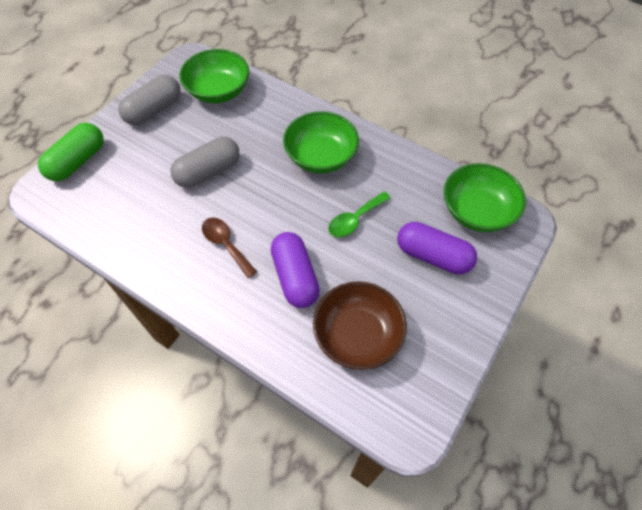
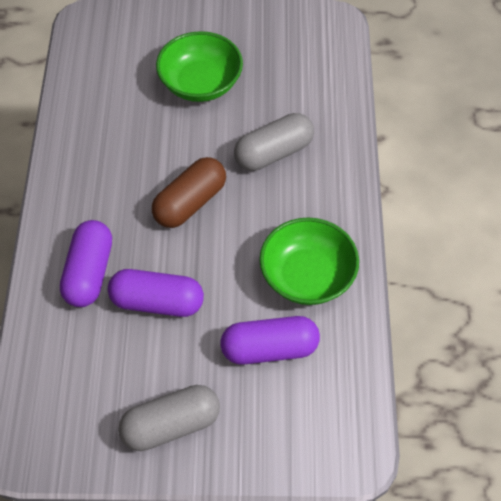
brown bowl: [313,281,407,370] = 1 -> none = 0
brown capsule: none = 0 -> [152,157,226,228] = 1
brown spoon: [202,218,257,278] = 1 -> none = 0
green bowl: [179,49,249,103] [283,111,359,173] [444,163,526,232] = 3 -> [156,31,243,102] [259,218,359,305] = 2
green capsule: [38,123,104,181] = 1 -> none = 0
green spoon: [328,191,391,237] = 1 -> none = 0
purple capsule: [271,232,320,308] [397,222,477,274] = 2 -> [60,220,112,307] [108,269,204,317] [220,316,320,365] = 3

